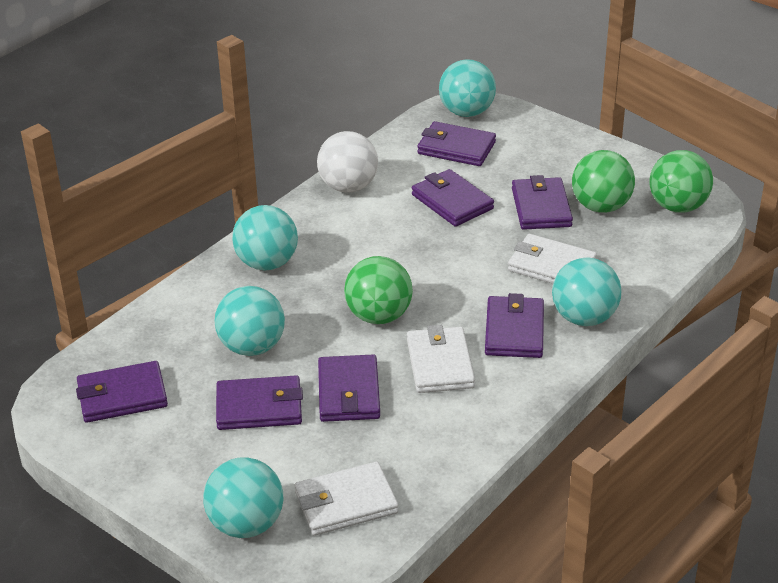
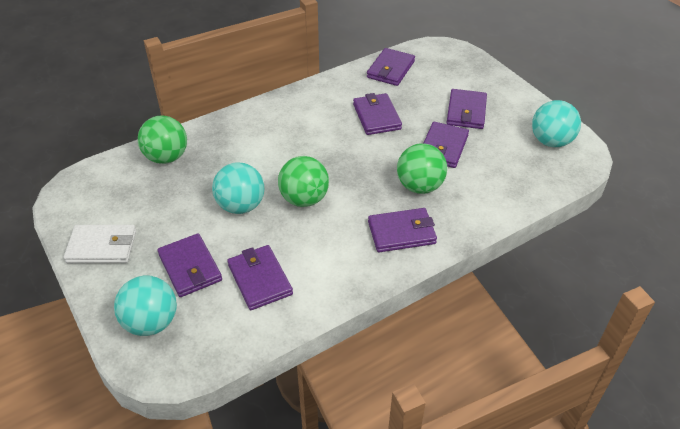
turquoise ball: [203,457,283,538] [215,286,285,356] [232,205,298,270] [439,59,496,117] [552,257,621,326] = 5 -> [114,275,177,336] [212,162,264,214] [532,100,581,147] = 3
white ball: [317,131,378,193] = 1 -> none = 0
white wallet: [295,462,399,536] [407,325,475,393] [508,234,597,284] = 3 -> [64,225,136,263] = 1

